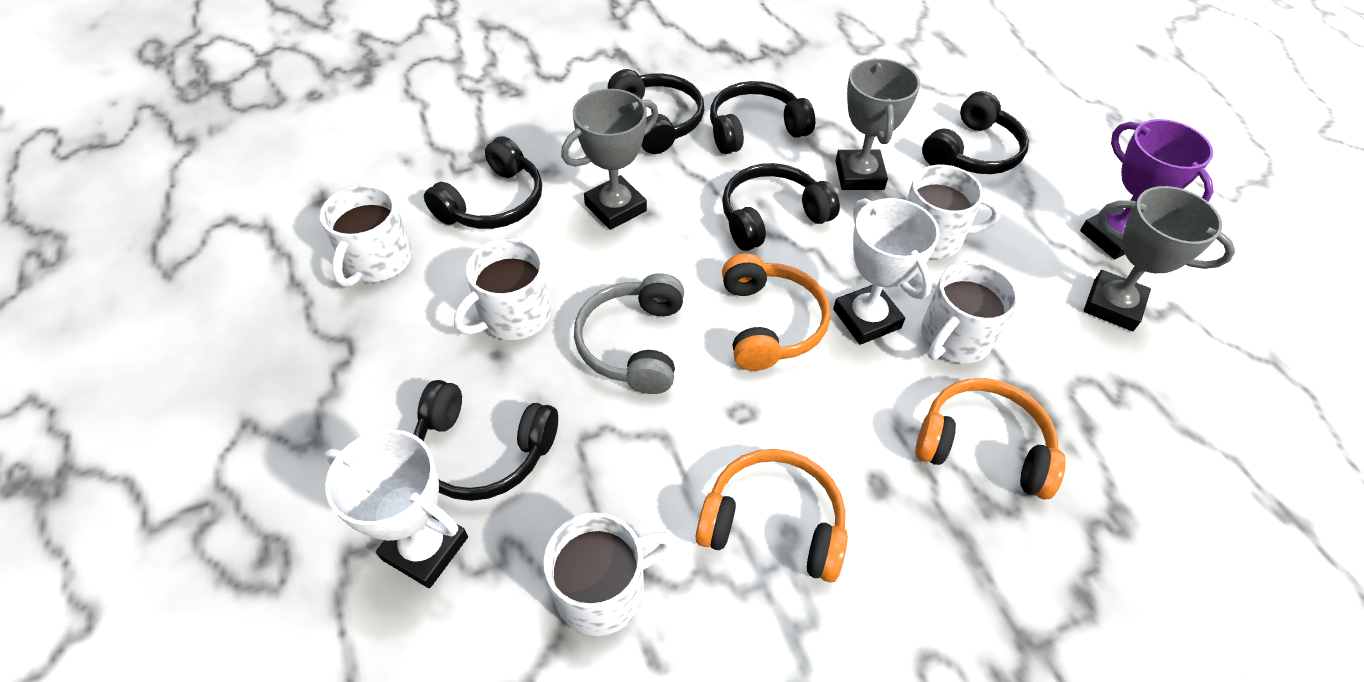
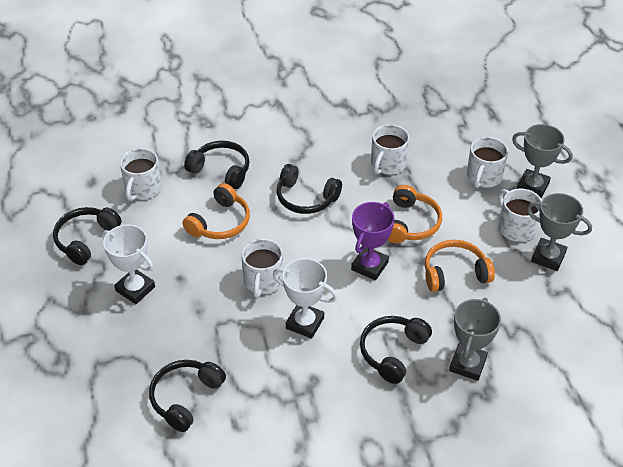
black headphones: [414,380,558,501] [424,136,542,229] [608,69,704,154] [710,81,815,154] [722,163,840,251] [922,91,1029,174] = 6 -> [53,207,122,265] [149,360,226,432] [184,141,250,189] [277,164,342,214] [360,316,432,384] = 5
grey headphones: [574,273,684,394] = 1 -> none = 0

